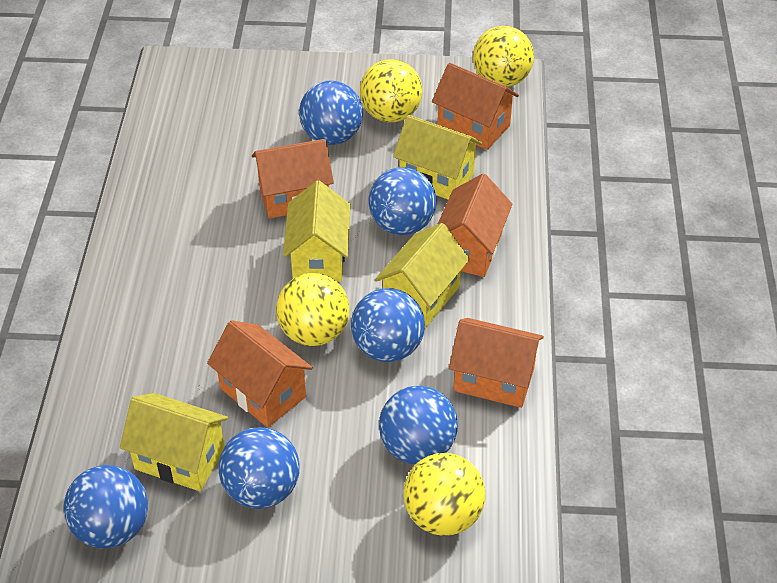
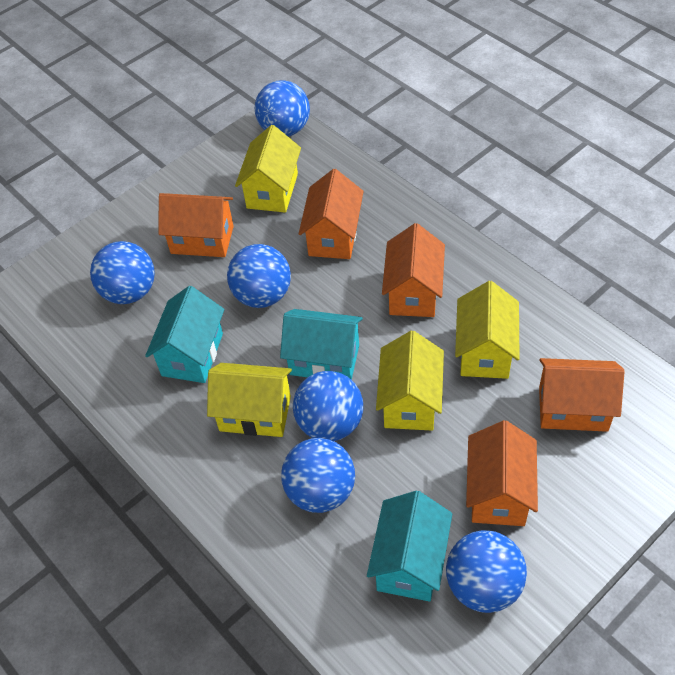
turquoise house: none = 0 -> [145,286,224,383] [280,309,363,380] [367,491,452,602] = 3
yellow ball: [276,273,349,346] [360,59,422,122] [403,453,485,536] [473,26,534,87] = 4 -> none = 0

